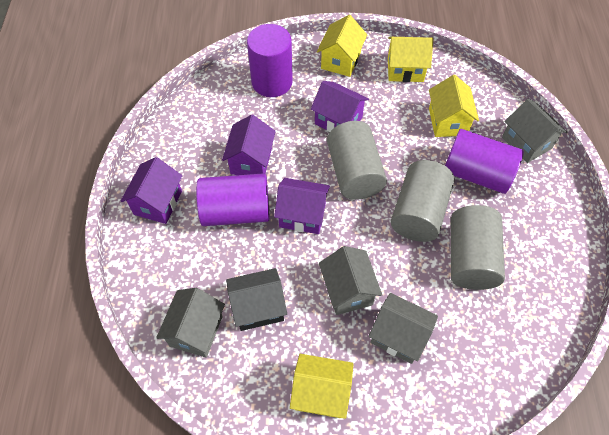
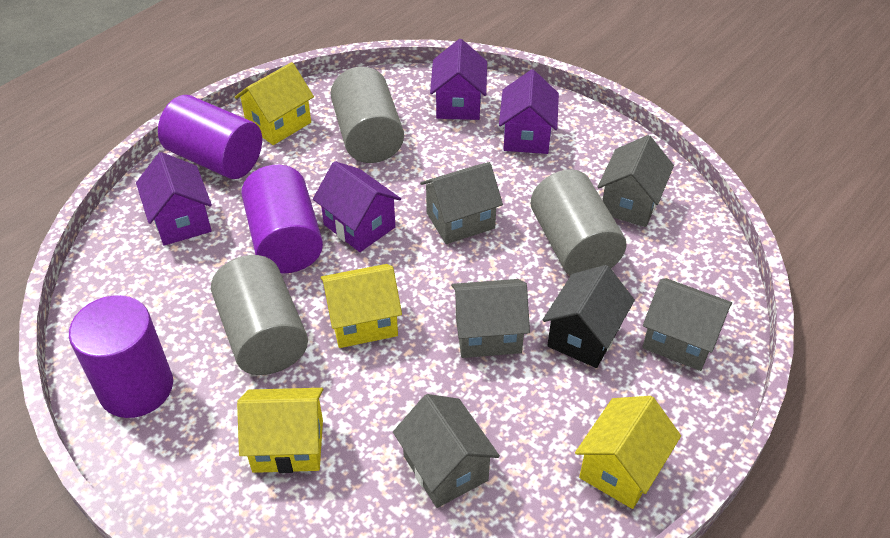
grey house: [156,288,225,358] [319,246,382,315] [369,293,438,364] [502,98,567,163] = 4 -> [393,394,500,508] [420,162,503,244] [451,279,530,358] [598,135,674,227] [642,278,732,371] = 5

